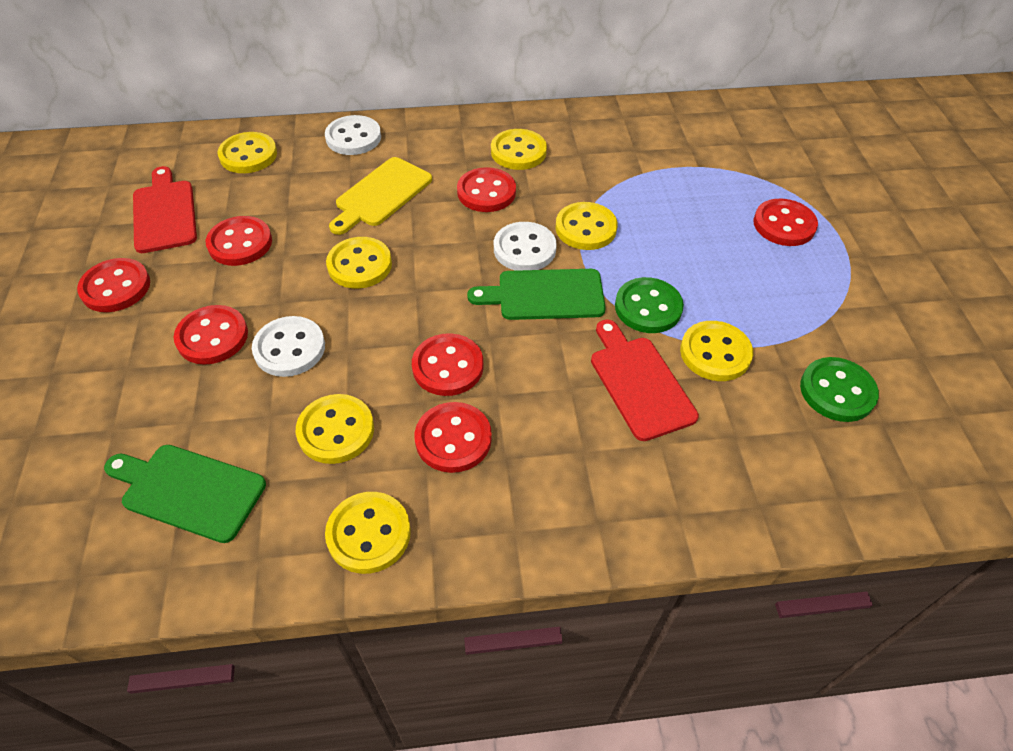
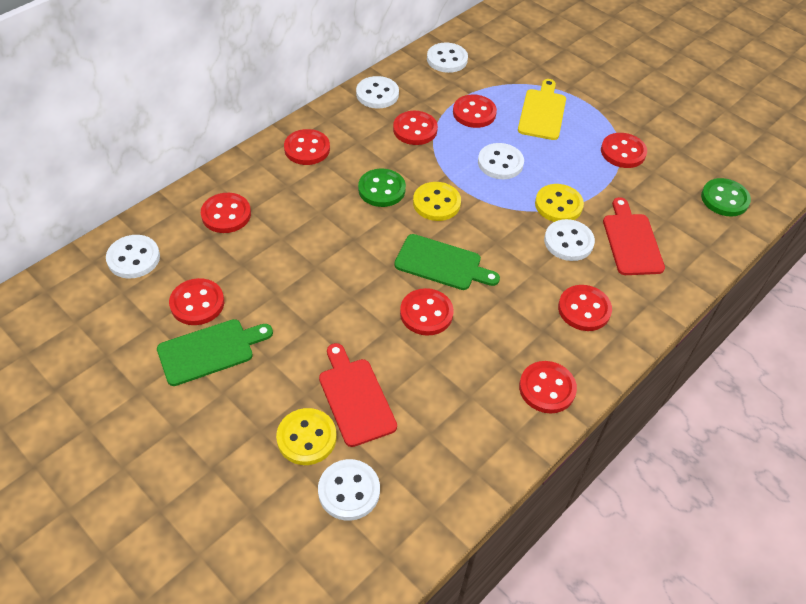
red button: [77,258,150,312] [174,305,248,365] [206,216,272,266] [412,333,484,396] [415,402,492,473] [457,167,516,212] [753,199,818,246] = 7 -> [169,278,224,325] [201,193,251,233] [284,129,330,165] [393,111,438,145] [400,288,454,336] [453,95,497,128] [519,361,577,414] [558,285,612,331] [601,133,647,168] = 9
white button: [252,316,325,377] [325,115,381,155] [494,222,557,271] = 3 -> [106,235,160,278] [318,459,380,521] [356,76,399,108] [427,43,468,73] [478,143,524,179] [544,219,595,261] = 6
yellow button: [218,132,277,173] [296,394,374,464] [325,492,411,574] [326,237,392,288] [491,129,547,170] [556,202,618,250] [680,321,753,381] = 7 -> [276,408,337,465] [413,182,461,221] [535,184,584,222] = 3

